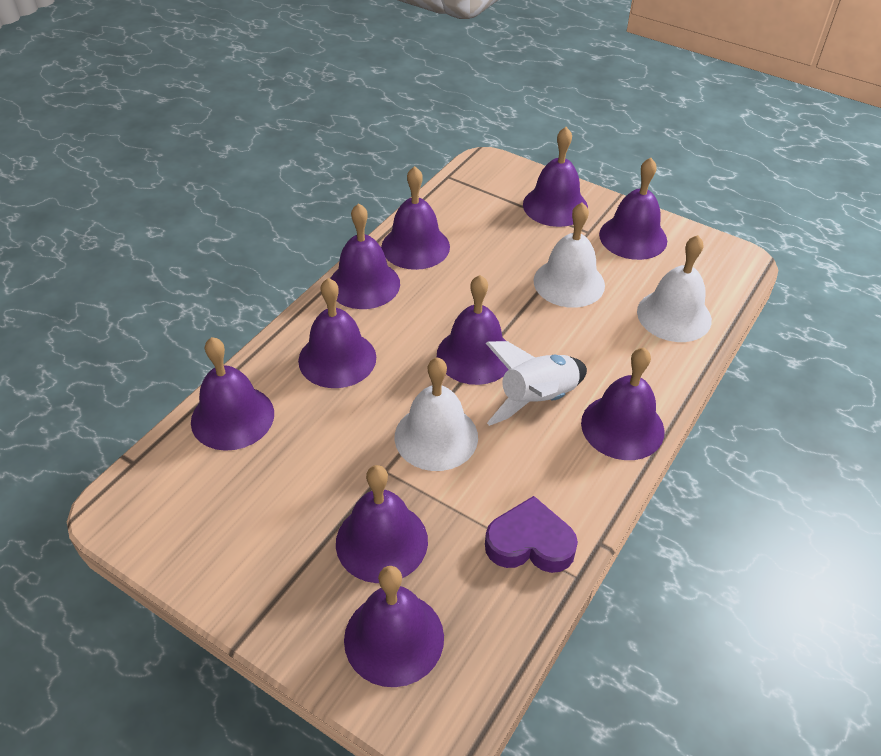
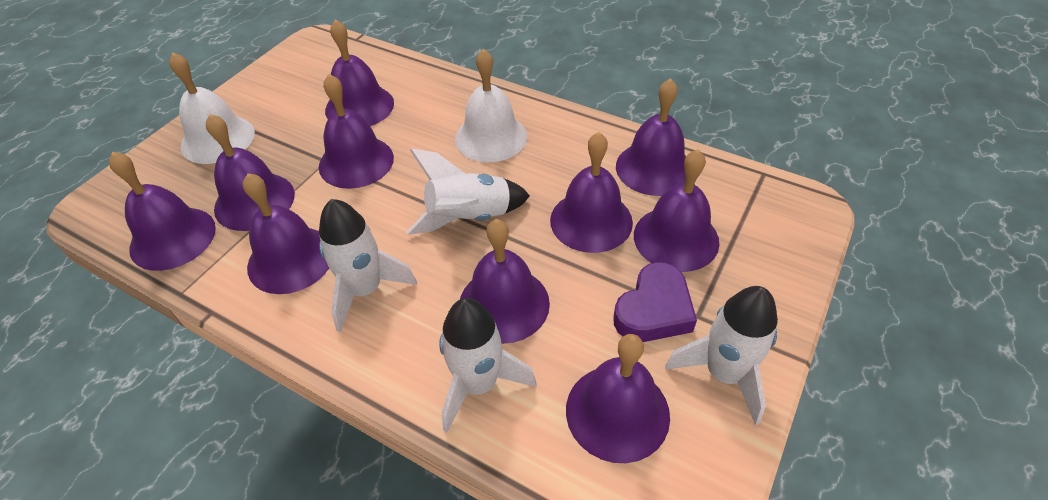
white bell: [395,357,478,471] [534,202,605,308] [637,235,712,342] = 3 -> [169,53,255,164] [455,49,527,162] = 2
white rocket: [486,341,587,426] = 1 -> [319,199,417,332] [407,149,530,235] [439,298,536,433] [665,286,778,425] = 4

